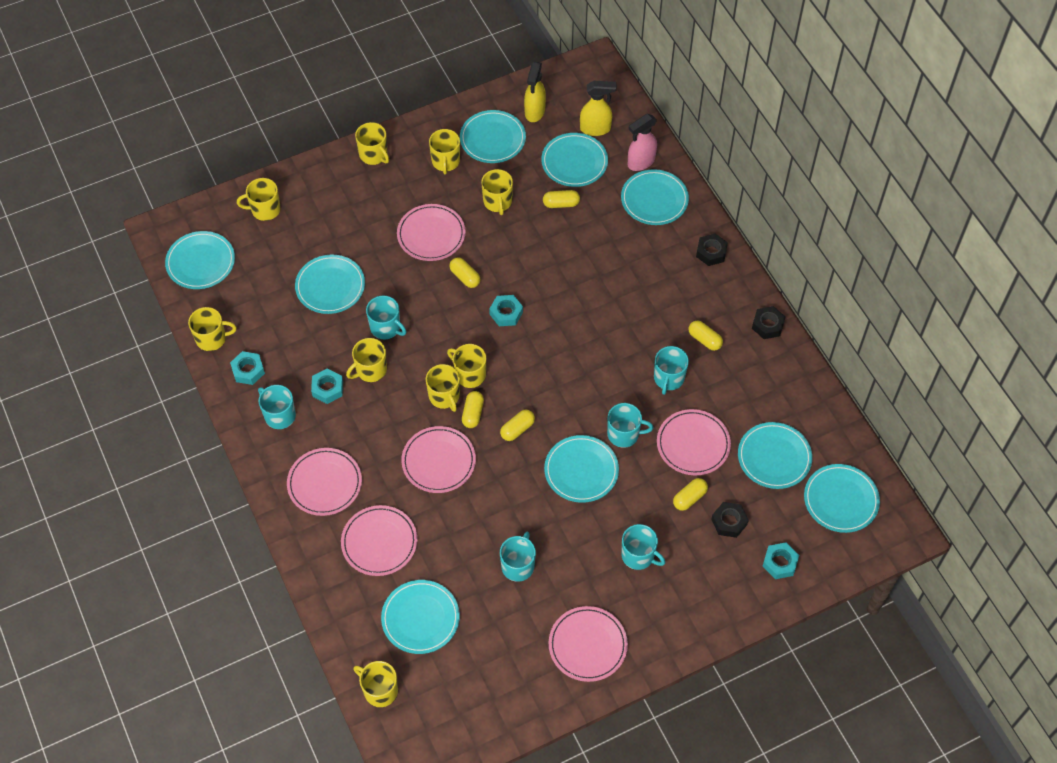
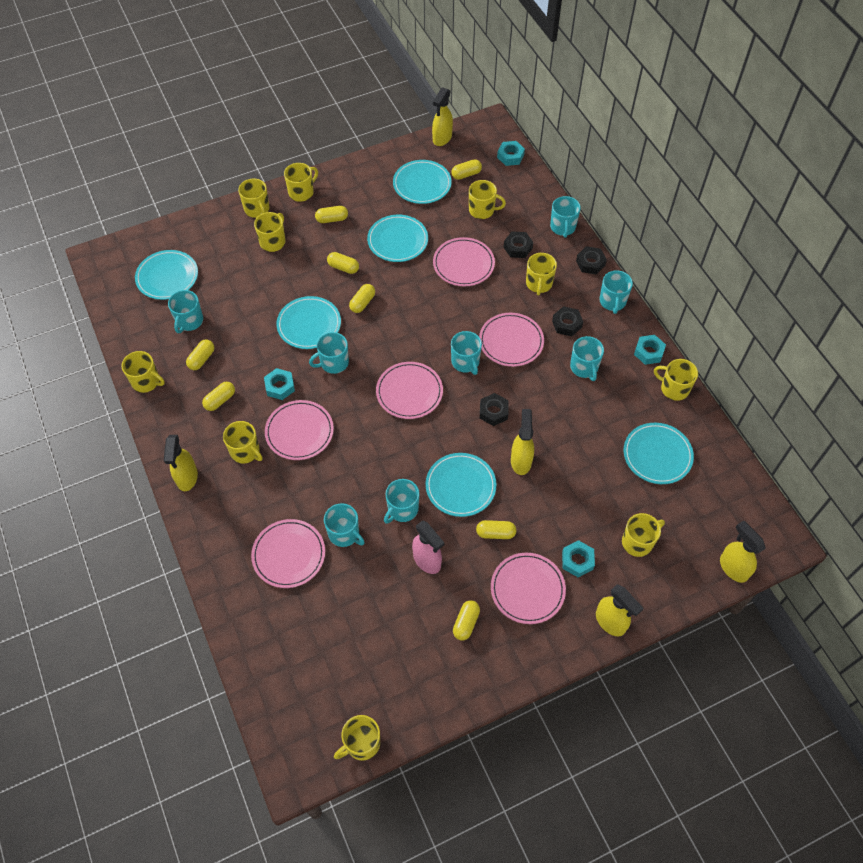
black nut: [696,234,728,266] [711,502,749,538] [752,306,785,339] = 3 -> [480,393,509,426] [503,232,533,258] [552,306,583,336] [576,246,607,274] = 4
turquoise mug: [258,385,296,429] [366,296,406,339] [500,532,536,582] [607,403,653,448] [621,524,665,570] [654,346,689,395] = 6 -> [168,290,203,333] [309,332,349,374] [324,503,365,547] [384,479,419,524] [451,331,482,375] [550,196,581,238] [570,336,604,381] [599,270,633,314] = 8
turquoise plate: [165,231,235,289] [295,255,365,314] [381,580,460,654] [460,110,526,163] [541,133,608,187] [544,435,619,503] [621,169,689,225] [738,422,812,489] [804,464,880,533] = 9 -> [135,250,198,300] [277,296,341,349] [367,215,428,262] [393,160,452,204] [426,453,497,517] [624,423,694,484] = 6
yellow capsule: [449,257,480,288] [462,391,484,428] [500,410,535,441] [543,190,580,208] [673,478,708,511] [688,320,723,351] = 6 -> [186,340,214,370] [202,382,235,411] [315,206,348,223] [327,252,359,274] [349,284,375,313] [451,159,482,180] [453,600,480,640] [476,520,517,539] = 8
yellow mug: [188,307,236,351] [237,178,281,221] [346,338,387,382] [353,661,398,707] [355,122,389,165] [426,364,460,412] [429,129,460,174] [447,344,486,388] [481,169,513,215] = 9 -> [121,351,165,393] [223,421,262,463] [238,178,270,218] [254,212,286,252] [284,163,318,202] [334,715,380,760] [469,180,506,219] [526,253,557,295] [622,513,665,557] [654,359,698,401] = 10
yellow spray bottle: [524,62,546,122] [580,80,617,136] = 2 -> [164,435,198,491] [432,87,453,146] [511,409,534,475] [596,584,644,636] [720,520,766,583] = 5

